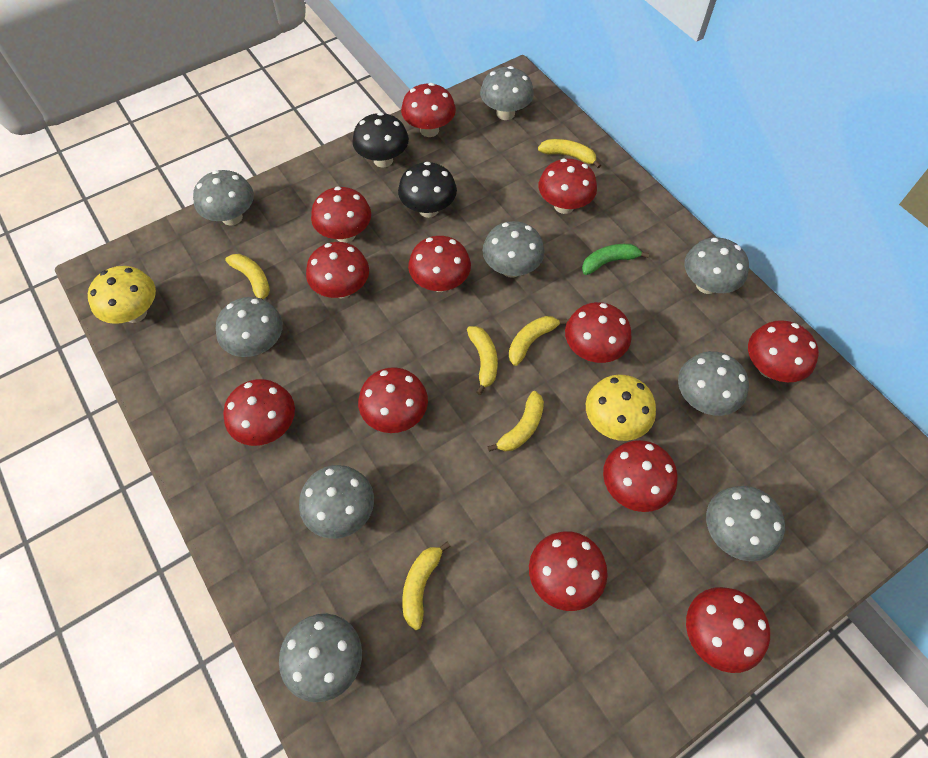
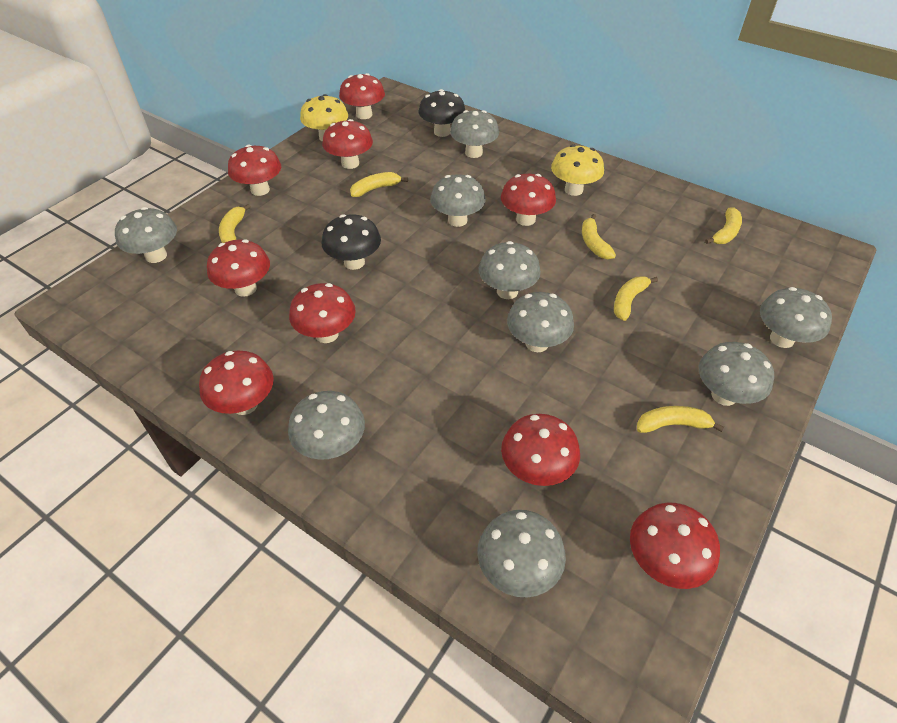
green banana: [582,244,650,275] = 1 -> none = 0
red mushroom: [223,379,295,446] [306,242,369,298] [311,186,371,243] [358,367,428,433] [401,83,456,137] [408,236,471,292] [529,531,608,611] [539,159,597,214] [565,302,632,363] [603,440,677,512] [686,587,770,673] [748,320,819,382] = 12 -> [199,351,274,415] [207,239,270,297] [228,145,281,196] [289,283,356,343] [323,119,373,169] [339,73,385,119] [501,174,556,226] [501,414,580,486] [630,502,720,589] = 9

